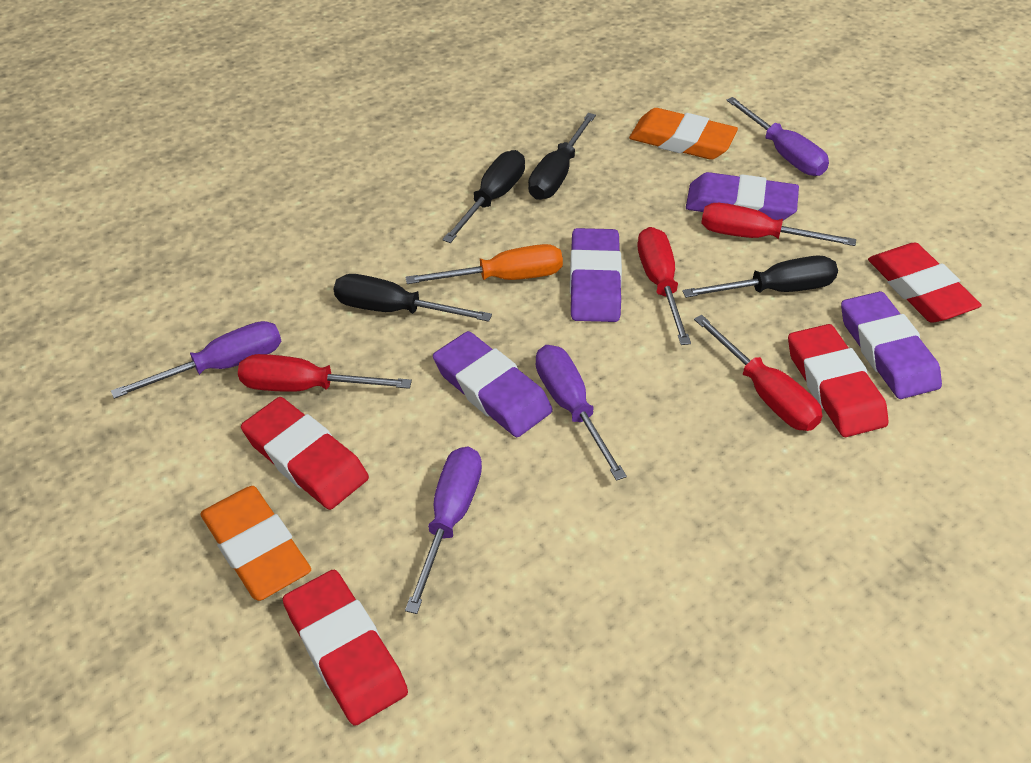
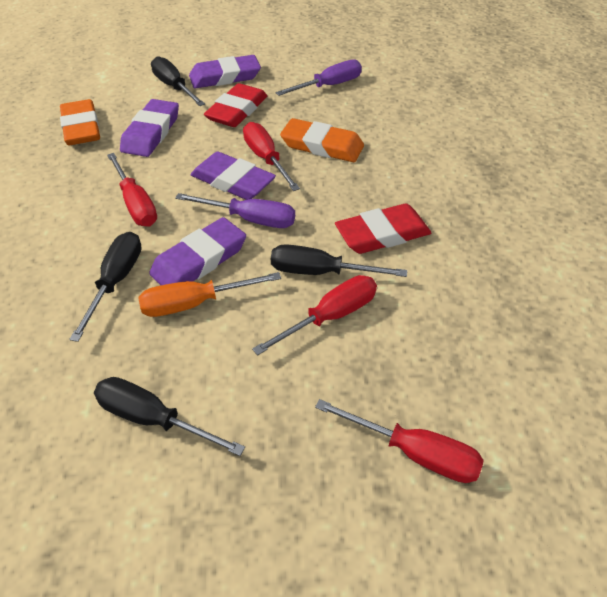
purple screwdriver: [111,321,282,399] [405,447,482,614] [536,345,627,481] [726,97,829,176] = 4 -> [175,193,295,228] [276,60,362,96] = 2
red eraser: [241,397,369,510] [283,570,408,726] [788,324,889,437] [868,243,982,322] = 4 -> [204,83,267,127] [335,204,431,254] = 2

